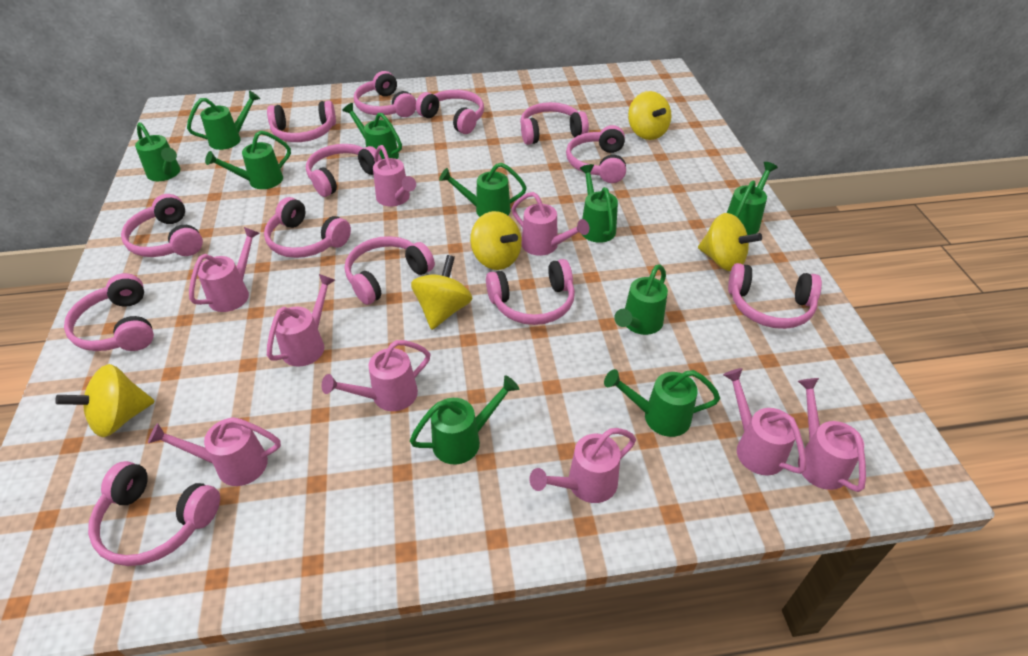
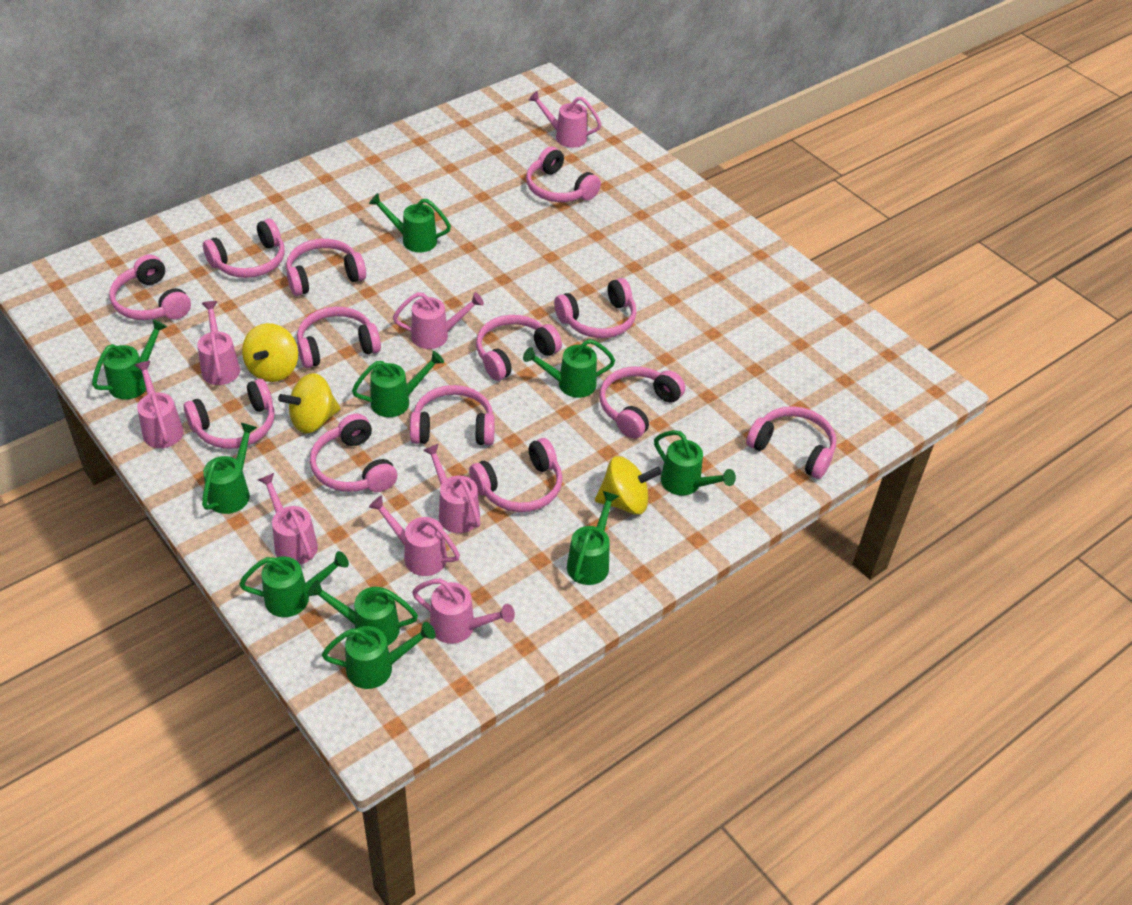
pink watering can: [148,417,281,486] [189,227,260,312] [267,274,335,367] [322,340,430,411] [373,145,416,206] [512,192,589,256] [530,428,636,503] [723,368,806,476] [798,378,866,492] = 9 -> [135,361,184,448] [197,301,240,385] [258,473,318,565] [369,495,460,576] [393,292,484,349] [412,579,515,644] [423,444,481,533] [529,91,601,148] = 8
yellow spinning top: [55,364,155,437] [411,255,473,330] [470,211,522,270] [628,91,671,140] [698,213,762,271] = 5 -> [242,323,298,382] [278,373,341,433] [595,456,662,515] = 3

